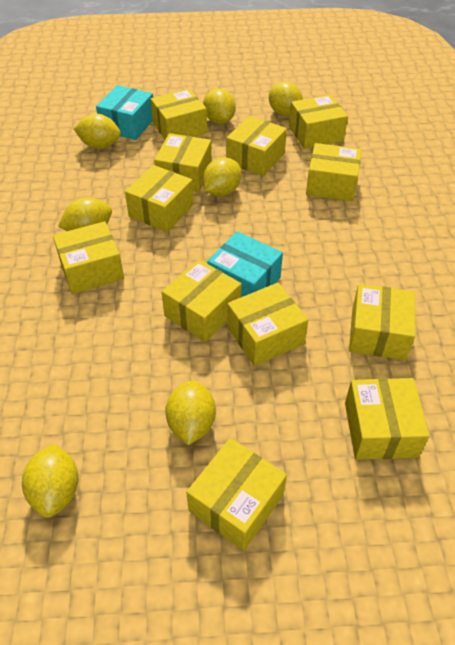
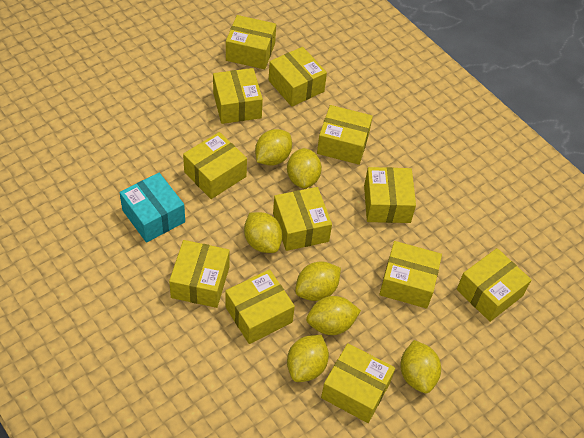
turquoise box: [96,85,153,140] [207,231,283,297] = 2 -> [119,173,185,243] = 1

